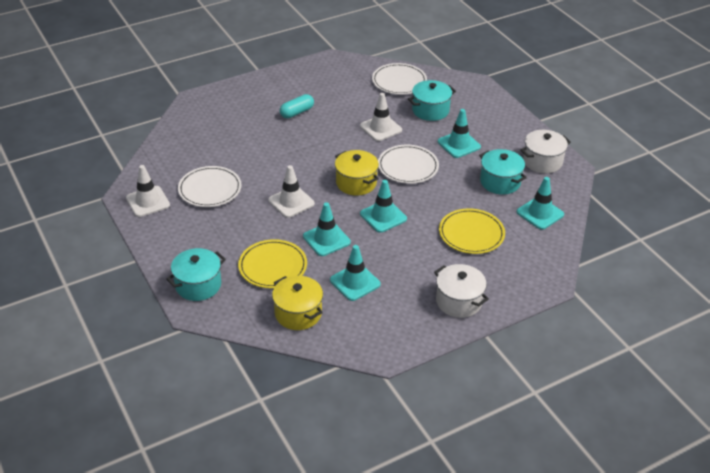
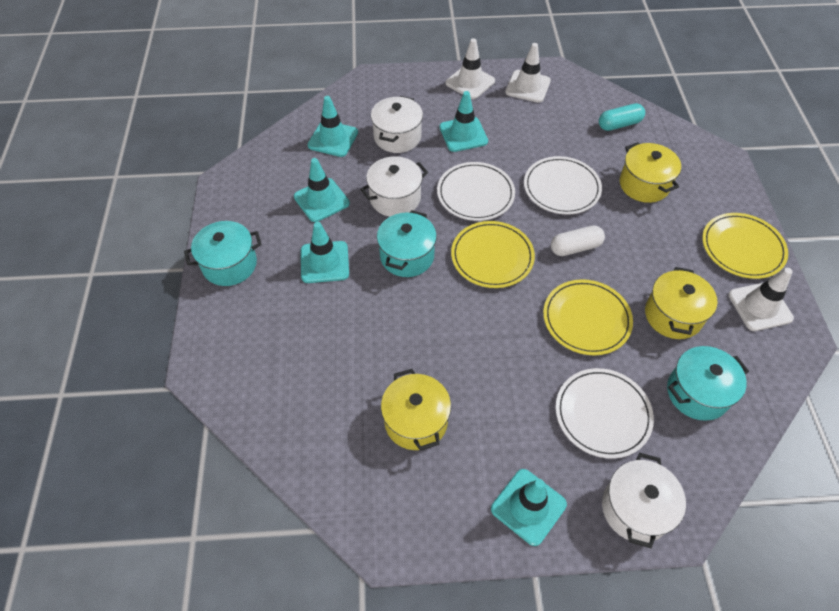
white capsule: none = 0 -> [551,226,605,256] = 1
white pot: [434,264,489,318] [520,130,571,173] = 2 -> [360,156,428,217] [371,96,423,153] [602,453,686,548] = 3
yellow plate: [238,239,307,288] [439,208,505,254] = 2 -> [451,221,535,288] [543,279,633,355] [702,213,788,279] = 3
yellow pot: [272,276,323,330] [335,150,379,196] = 2 -> [381,369,451,451] [620,142,681,203] [645,267,718,339] = 3

